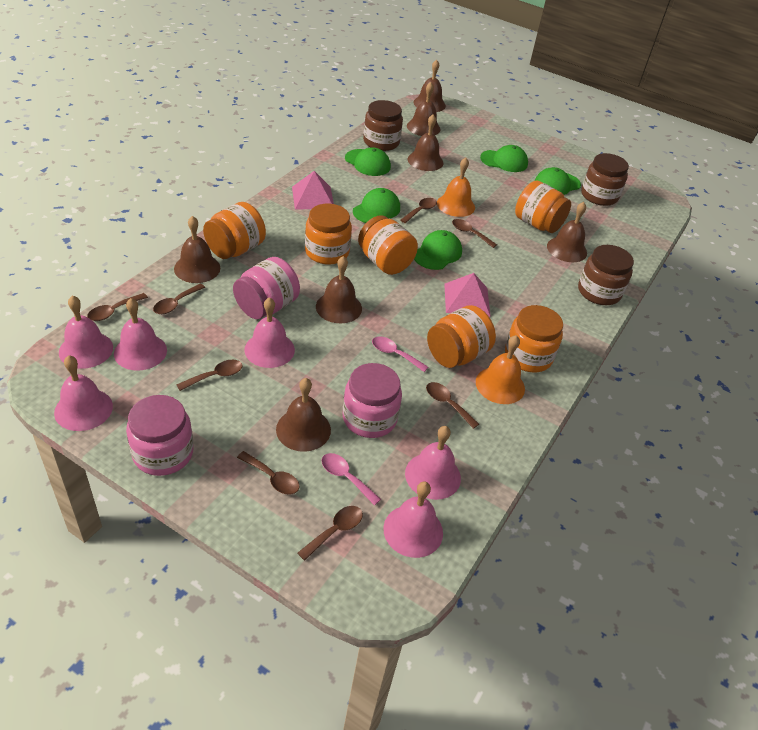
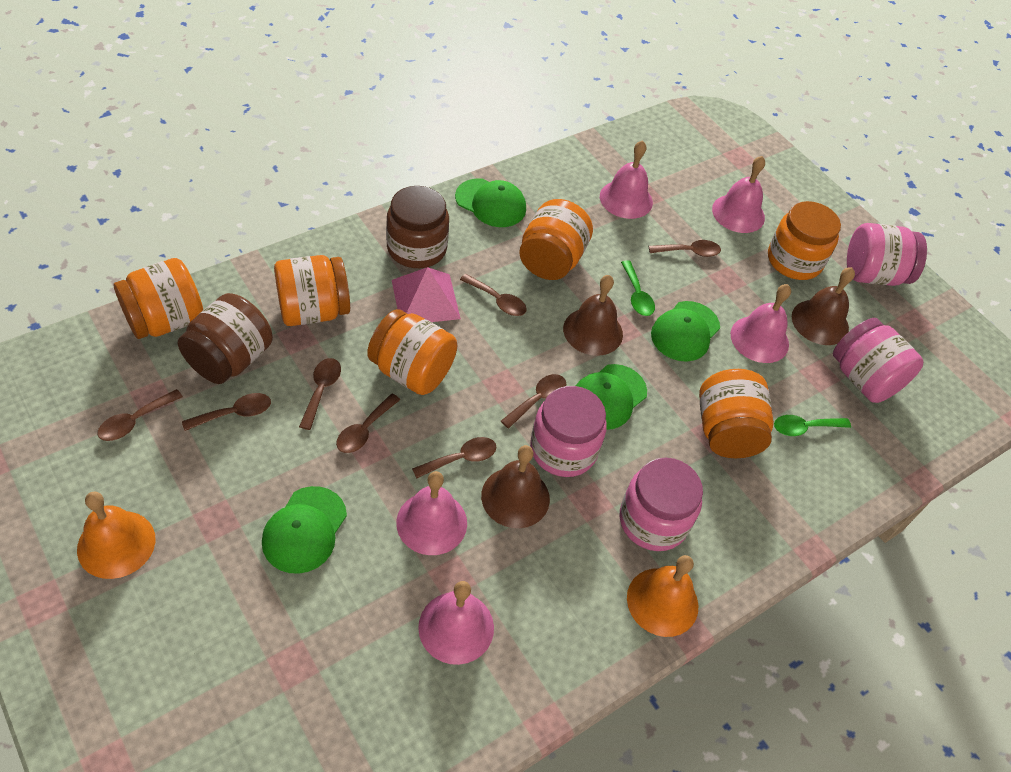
brown bell: [174,216,220,283] [276,378,331,452] [316,256,362,323] [407,82,441,136] [408,114,443,171] [413,60,446,112] [547,202,587,262] = 7 -> [481,445,550,528] [563,275,623,356] [792,267,855,345] = 3
brown jar: [363,100,403,151] [578,245,634,305] [581,153,629,206] = 3 -> [178,293,273,384] [386,186,449,268] = 2
green cap: [345,147,391,176] [353,188,400,223] [414,230,462,270] [480,145,528,172] [535,167,581,195] = 5 -> [262,486,347,574] [455,178,526,227] [576,364,647,430] [651,301,720,362] = 4
green spoon: none = 0 -> [621,260,655,316] [774,415,851,436] = 2
pink bell: [54,355,113,431] [59,295,113,369] [114,298,167,370] [244,297,295,368] [383,482,443,558] [405,426,461,500] = 6 -> [396,471,467,555] [418,581,494,665] [600,140,653,219] [712,156,765,233] [731,284,791,363] = 5
pink jar: [126,395,194,476] [233,257,300,319] [342,363,402,438] = 3 -> [530,386,607,477] [620,458,703,551] [833,318,923,403] [847,223,927,286] = 4
pink pyramid: [292,171,334,209] [444,273,491,317] = 2 -> [392,267,461,322] = 1
pink spoon: [321,453,381,505] [372,336,428,372] = 2 -> none = 0

